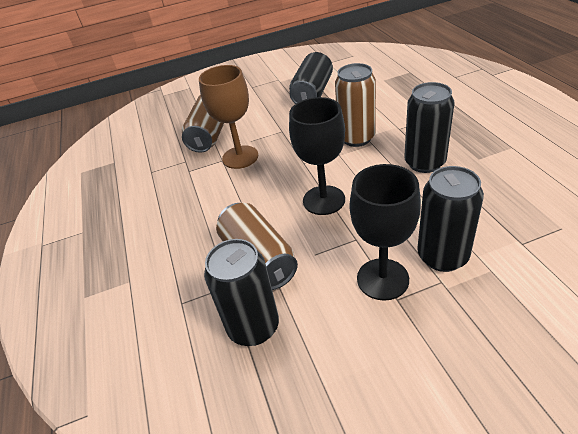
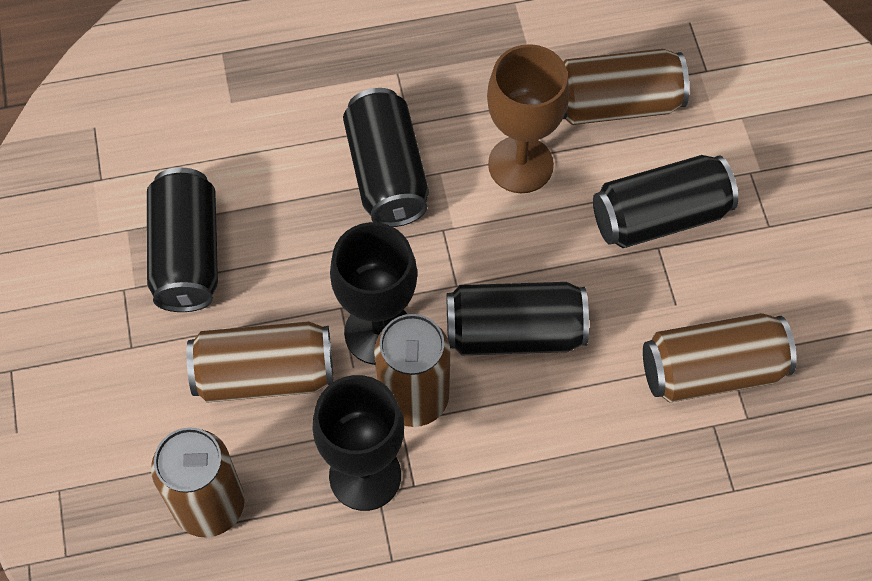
brown can: [182,94,224,153] [216,203,298,290] [335,63,376,147] = 3 -> [151,427,245,538] [186,322,334,403] [374,314,450,427] [563,49,689,125] [643,313,797,403] = 5

